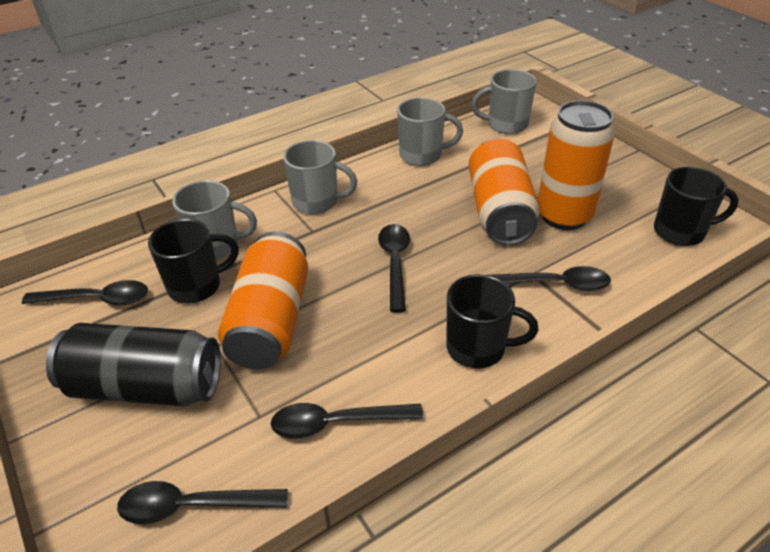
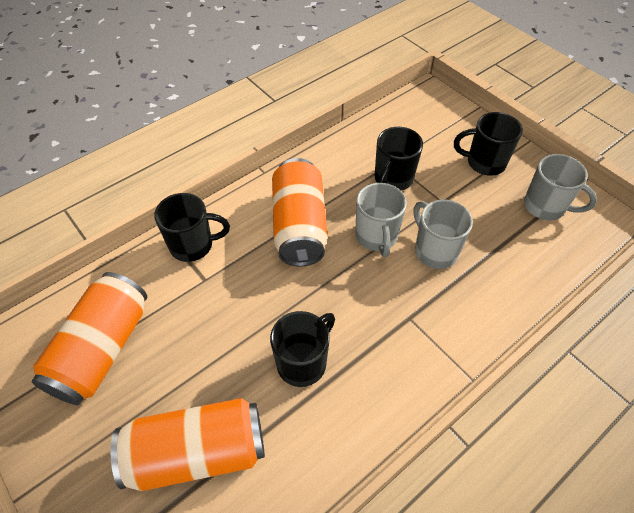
black can: [46,323,221,406] = 1 -> none = 0
black mug: [148,219,239,304] [447,274,538,369] [654,167,739,246] = 3 -> [154,193,230,262] [270,311,335,387] [375,127,423,191] [454,112,523,176] = 4
black spoon: [22,280,148,306] [117,481,288,524] [271,403,423,438] [378,224,410,313] [488,266,611,291] = 5 -> none = 0
grey mug: [172,180,257,259] [283,140,357,214] [397,97,463,166] [471,69,537,134] = 4 -> [355,183,407,257] [413,200,473,269] [524,154,597,220] = 3

